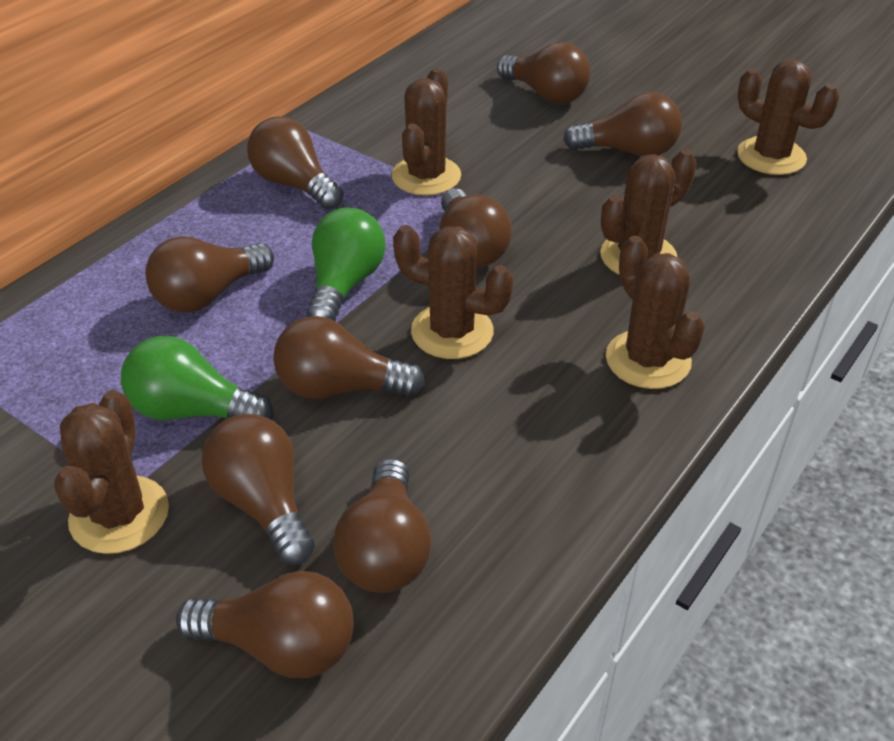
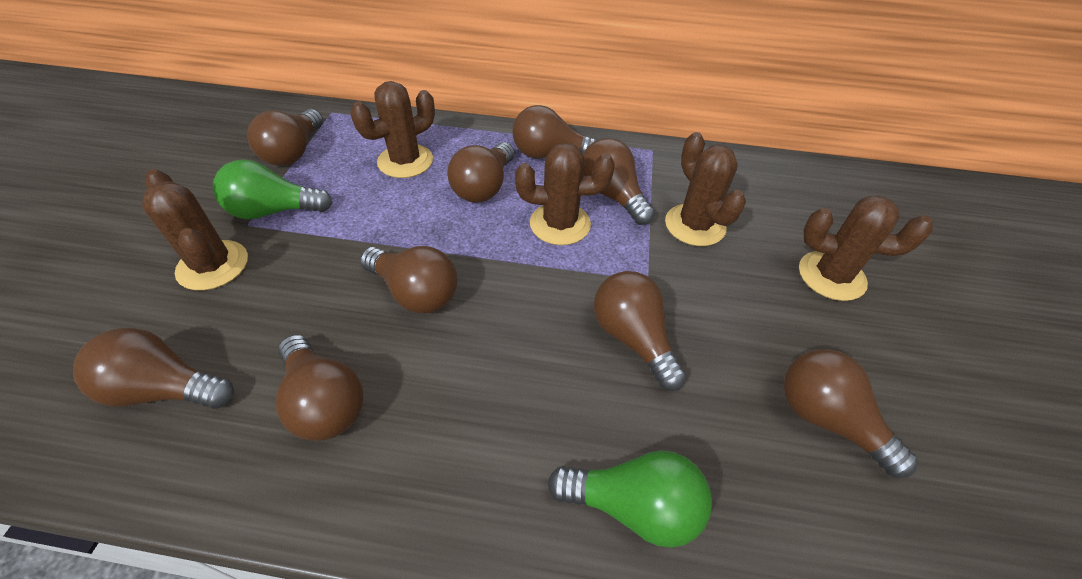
brown cactus: [54,390,169,554] [392,68,461,196] [393,225,513,359] [600,149,697,275] [606,236,705,389] [737,60,839,175] = 6 -> [142,169,248,290] [350,81,435,178] [515,143,615,245] [665,132,746,246] [799,196,933,301] = 5

